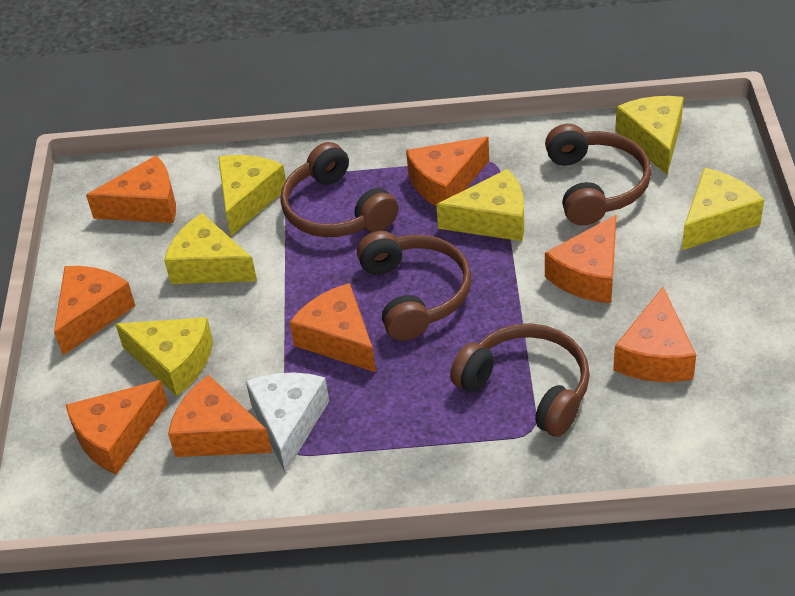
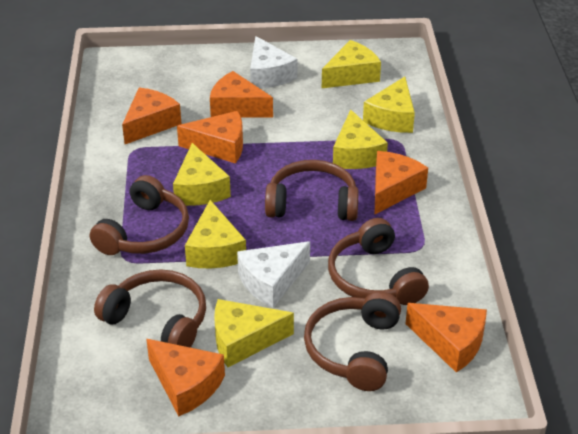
brown headphones: [280,142,398,237] [357,231,472,341] [450,323,590,437] [545,124,651,225] = 4 -> [90,175,189,255] [94,269,206,348] [265,160,359,221] [304,291,401,391] [328,218,429,305] = 5
orange cheese: [54,266,135,355] [66,380,168,475] [86,156,176,223] [168,375,272,457] [290,283,376,372] [406,137,489,207] [545,214,617,303] [613,287,696,382] = 8 -> [122,87,181,144] [146,339,225,416] [177,111,243,163] [210,71,273,118] [374,151,428,215] [406,303,487,373] = 6
white cheese: [246,372,329,473] = 1 -> [237,241,310,308] [250,36,297,88] = 2

